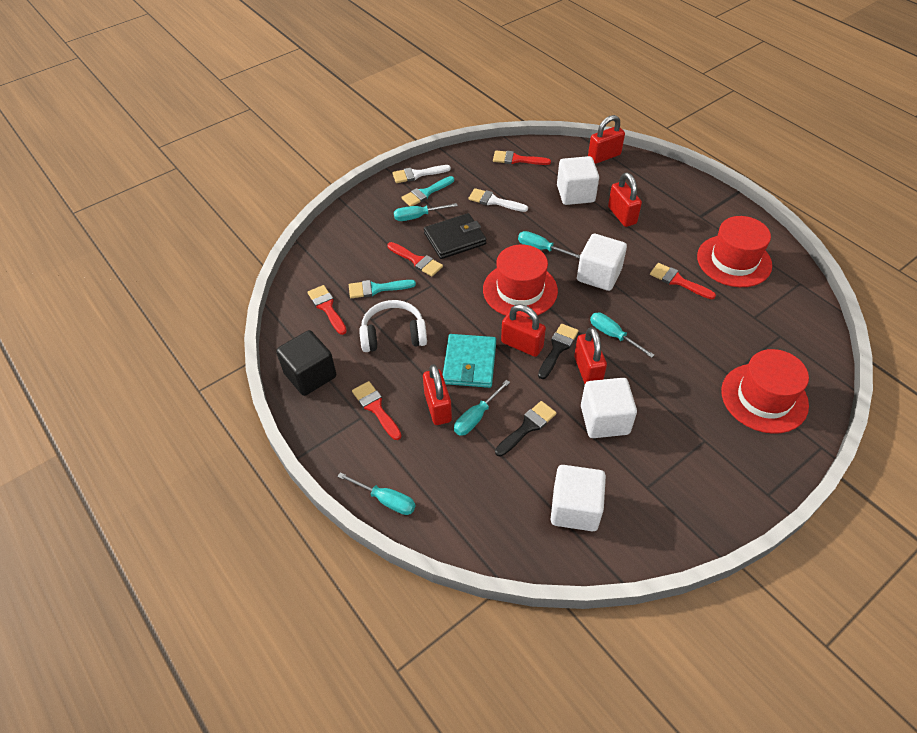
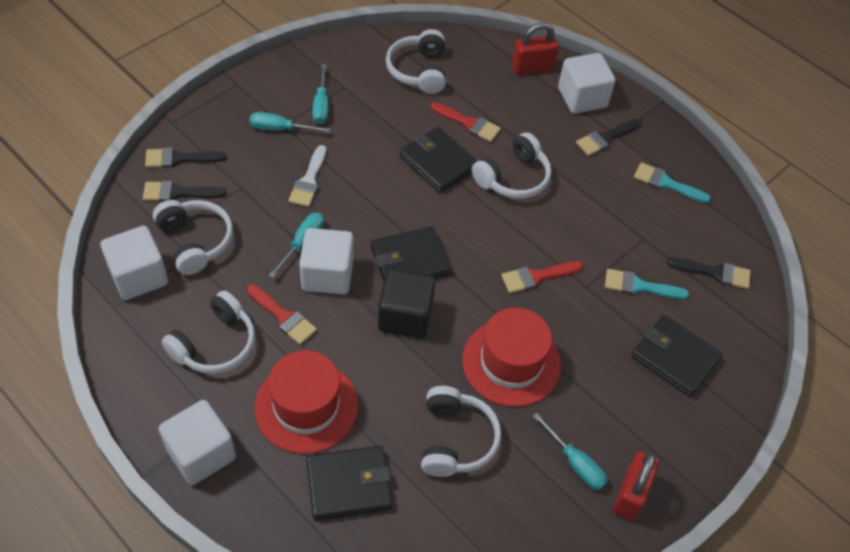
black brush: [495,401,557,456] [538,324,579,379] = 2 -> [143,181,226,202] [145,147,226,168] [576,119,641,156] [667,257,751,289] = 4
black wallet: [424,213,486,259] = 1 -> [306,446,392,521] [371,226,451,281] [400,127,477,193] [631,315,722,397] = 4
red brush: [308,285,347,335] [352,381,401,440] [387,242,443,276] [493,151,551,165] [650,263,716,299] = 5 -> [246,284,317,345] [430,102,501,142] [501,261,583,293] = 3
red hat: [483,245,558,318] [697,216,772,287] [721,349,809,434] = 3 -> [254,350,358,454] [462,308,561,407] = 2
red padlock: [423,364,452,425] [501,304,546,357] [574,327,607,384] [588,115,625,164] [608,173,642,227] = 5 -> [512,23,559,75] [613,451,659,521] = 2
turquoise screwdriver: [337,472,416,515] [394,203,458,221] [454,380,510,436] [518,231,580,259] [590,313,654,358] = 5 -> [250,112,330,132] [269,213,324,278] [312,64,328,124] [533,413,608,490] = 4
turquoise wallet: [443,334,496,388] = 1 -> none = 0
white brush: [392,165,451,183] [468,188,528,212] = 2 -> [288,145,326,207] = 1
white headphones: [359,300,427,352] = 1 -> [153,200,233,275] [161,291,255,374] [386,29,446,94] [421,386,501,477] [472,132,551,199] = 5

